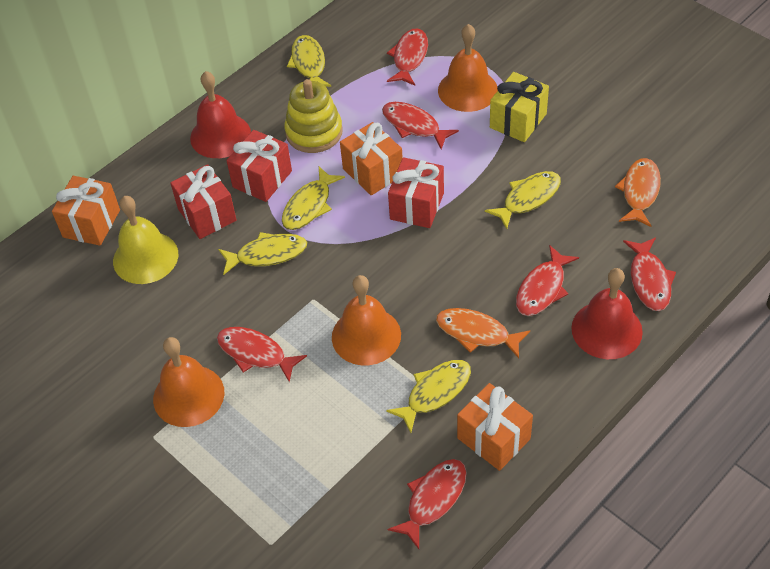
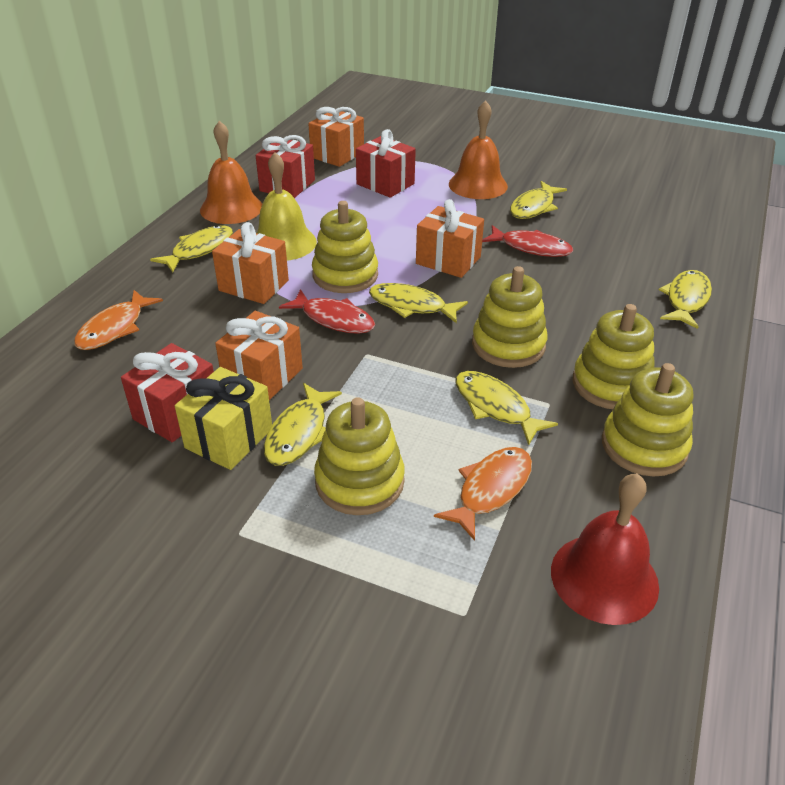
orange bell: [153,337,225,427] [332,275,401,365] [438,24,498,112] = 3 -> [200,121,262,224] [449,100,508,199] = 2
orange gift: [52,176,120,246] [340,122,403,195] [457,383,533,471] = 3 -> [212,222,289,304] [215,311,303,400] [308,107,364,167] [416,199,484,278] = 4
red bell: [190,71,251,158] [571,268,643,359] = 2 -> [551,473,659,625] = 1
red fish: [217,327,307,382] [382,102,459,149] [387,28,428,86] [387,459,467,549] [516,245,579,316] [623,237,676,311] = 6 -> [279,289,375,334] [482,225,573,257] = 2
yellow fish: [218,232,307,275] [282,167,345,230] [287,35,331,87] [386,360,471,433] [485,171,561,229] = 5 -> [150,225,233,272] [264,383,342,466] [369,283,468,324] [456,371,558,445] [510,181,567,219] [659,270,712,329] = 6
yellow stacking toy: [284,79,343,153] = 1 -> [312,201,378,293] [314,397,405,515] [472,266,548,368] [573,304,655,409] [602,363,693,477] = 5

